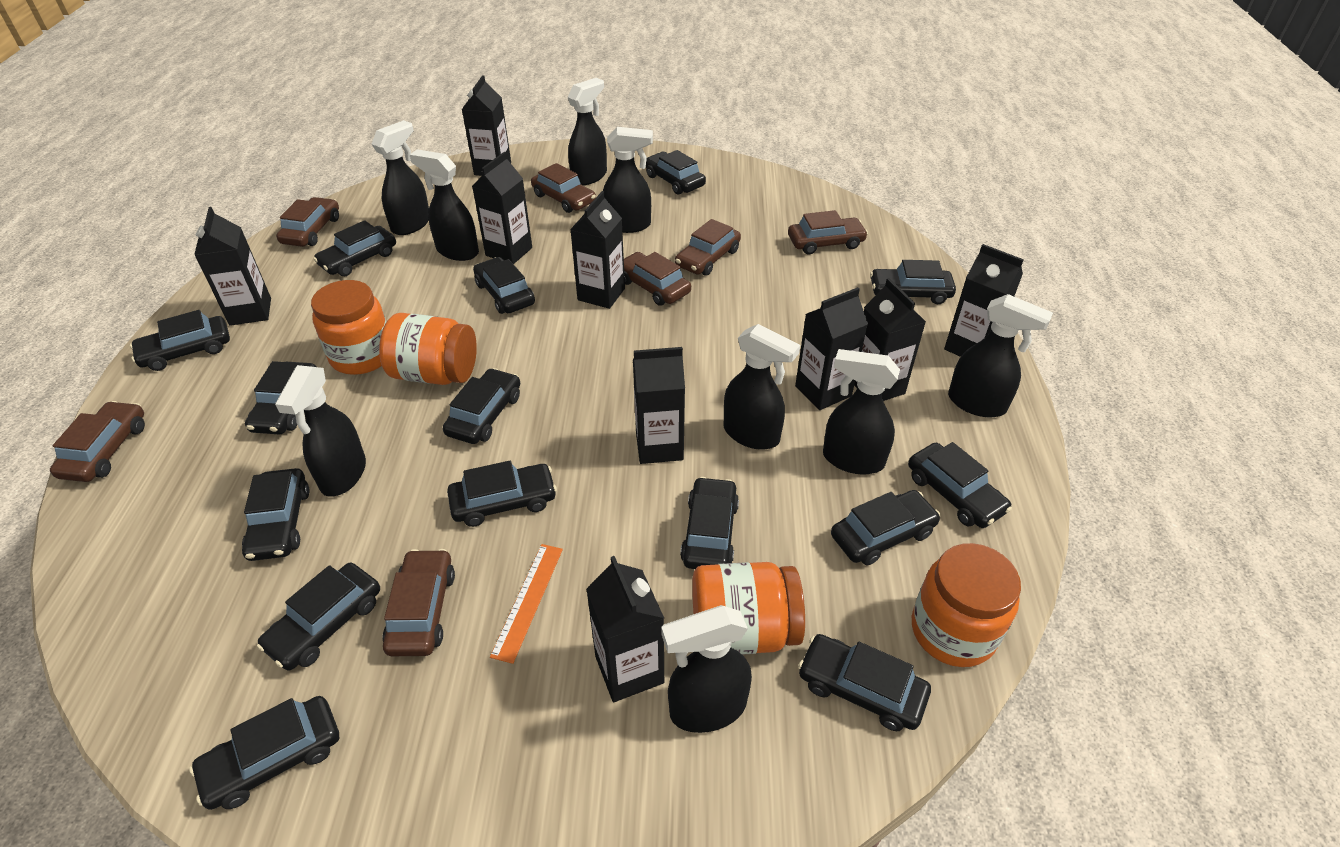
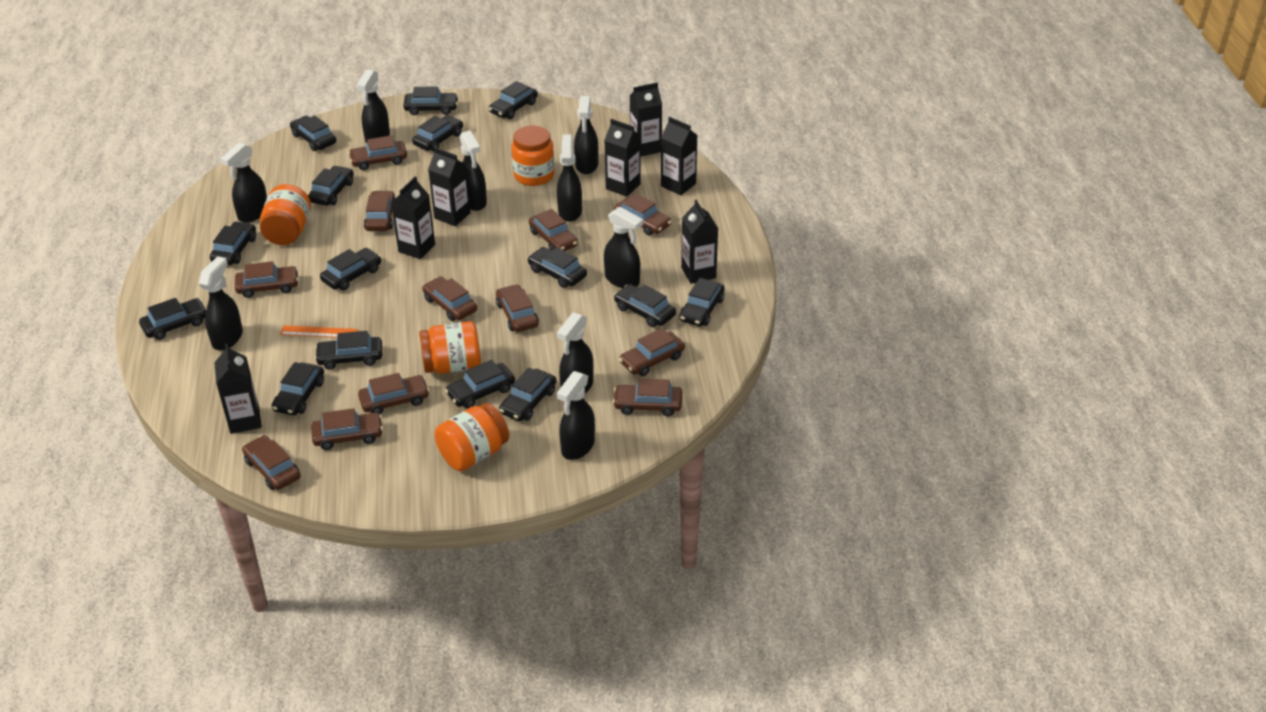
black carton: [194,207,271,326] [462,75,511,176] [472,152,532,264] [570,191,625,309] [586,556,664,702] [633,347,685,464] [795,287,868,410] [854,278,926,401] [944,244,1024,357] = 9 -> [214,344,262,434] [391,176,435,259] [428,148,471,226] [604,119,641,197] [630,82,662,157] [661,117,697,195] [681,199,718,284] = 7
brown car: [50,401,145,482] [276,197,339,247] [382,549,455,656] [531,163,596,213] [624,252,691,306] [675,219,741,276] [788,210,868,255] = 7 -> [235,261,299,298] [242,435,301,490] [311,408,383,450] [348,135,407,170] [358,373,429,415] [364,190,395,231] [422,276,477,321] [496,284,539,332] [529,209,578,251] [613,378,682,416] [614,193,672,236] [619,328,685,376] = 12

